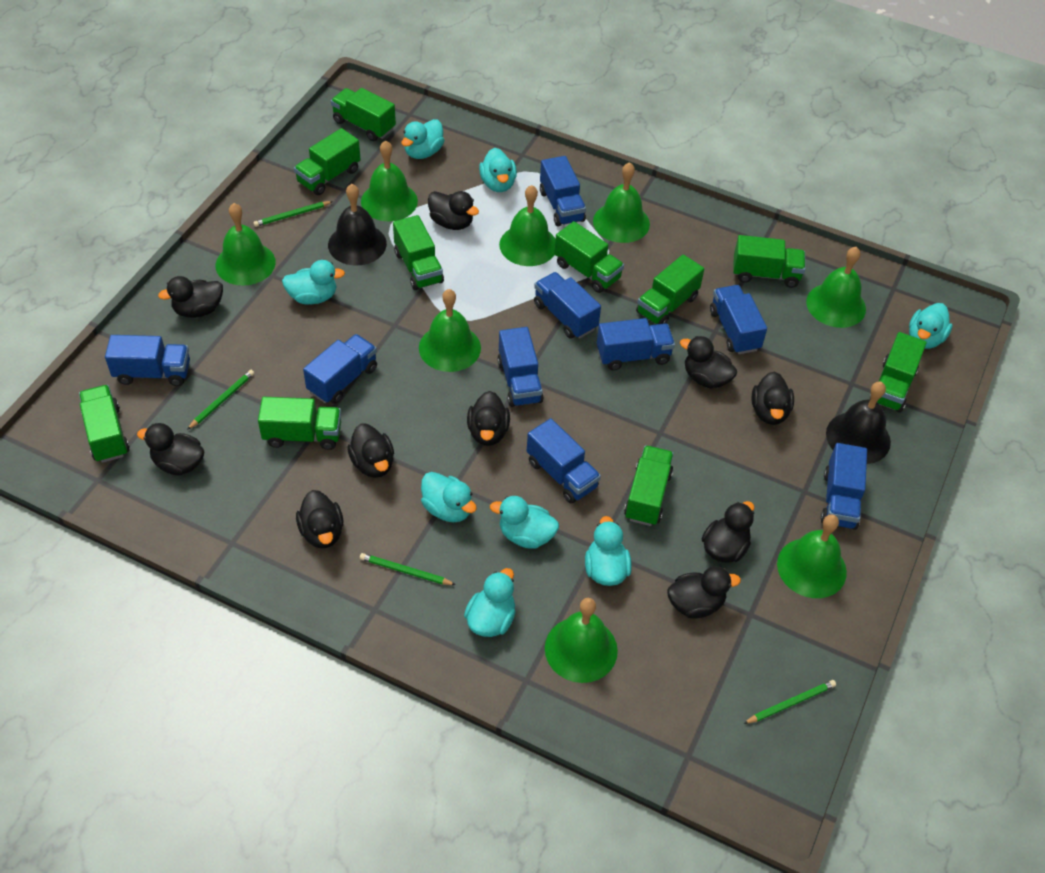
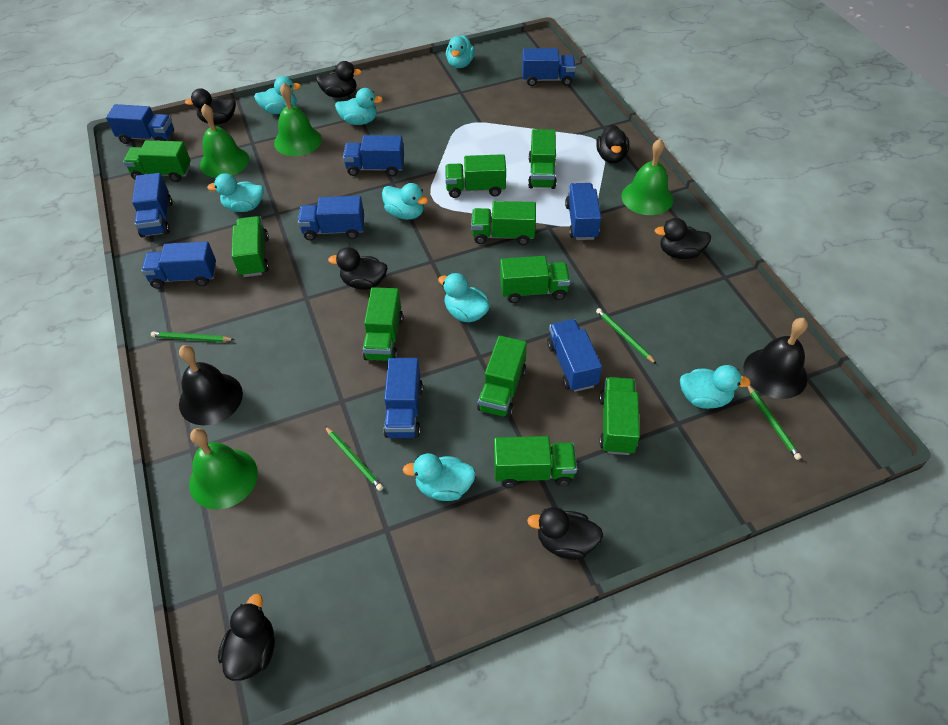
black duck: [137,423,204,475] [158,276,223,318] [296,490,343,548] [347,423,394,478] [428,191,479,230] [467,391,510,446] [667,566,741,618] [680,336,737,389] [701,501,755,563] [751,371,794,425] = 10 -> [185,88,236,124] [218,594,275,681] [316,61,362,98] [328,247,387,290] [527,507,603,560] [597,125,629,163] [655,218,711,259] = 7
green bell: [216,203,276,286] [361,140,418,221] [419,289,481,372] [499,185,555,266] [545,598,618,683] [593,162,650,243] [777,514,847,598] [806,247,866,328] = 8 -> [189,428,258,509] [200,104,249,178] [274,83,322,156] [621,139,673,215] = 4

